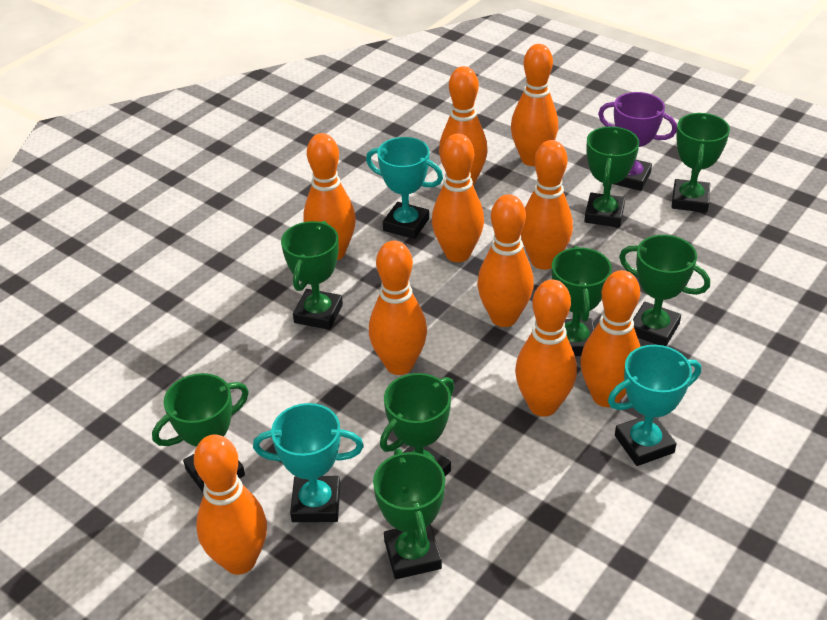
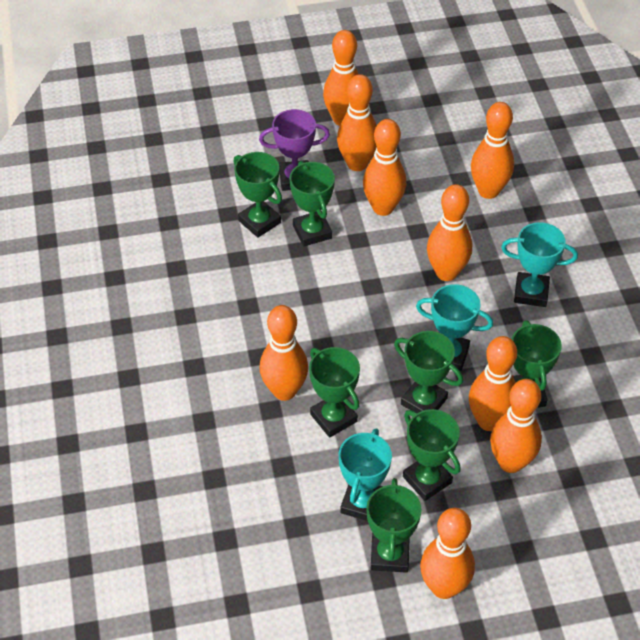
green trophy: [152,373,249,492] [281,221,343,330] [373,449,445,579] [380,373,454,476] [552,246,612,356] [584,126,639,227] [619,235,710,346] [672,113,730,213] = 8 -> [234,152,282,238] [290,161,335,247] [309,347,360,438] [366,478,421,573] [394,331,463,413] [403,409,461,501] [512,320,562,408] = 7
orange bowling pin: [194,434,267,575] [303,133,356,260] [369,241,427,375] [432,134,484,262] [439,66,488,186] [477,194,534,327] [511,44,558,166] [515,280,577,417] [521,140,573,270] [581,270,640,407] = 10 -> [260,305,308,401] [323,30,358,126] [337,74,377,171] [363,119,406,216] [420,508,475,599] [427,184,472,281] [469,336,517,431] [471,102,514,199] [490,379,542,473] = 9

